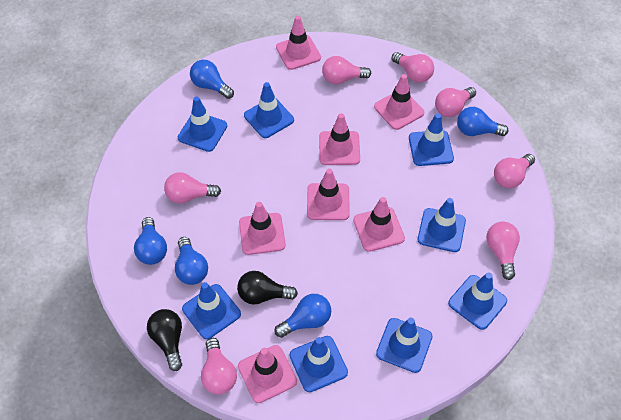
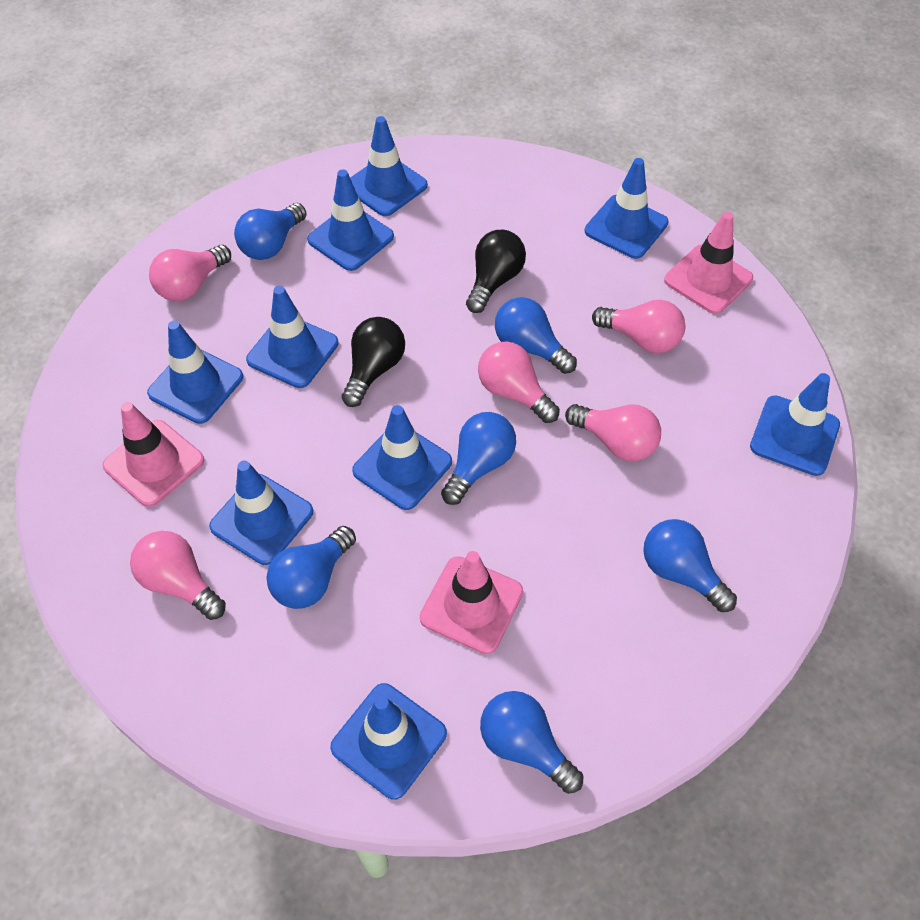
blue light bulb: [134,217,167,265] [175,237,208,285] [190,60,234,99] [274,294,331,338] [457,107,508,136] = 5 -> [234,203,307,260] [266,526,356,609] [441,412,516,505] [480,691,583,794] [495,297,577,374] [643,519,737,612] = 6
blue traffic cone: [178,97,227,152] [182,282,241,339] [244,82,294,138] [290,336,348,392] [376,318,433,373] [409,113,454,166] [418,198,466,252] [448,272,507,330] = 8 -> [147,321,243,424] [209,460,313,565] [246,286,338,388] [307,169,394,271] [330,683,447,800] [350,116,428,216] [352,405,452,510] [585,158,669,259] [750,373,840,476] = 9
pink light bulb: [164,172,221,203] [201,338,237,394] [322,56,371,84] [392,52,434,83] [435,87,476,117] [486,222,520,280] [494,154,535,188] = 7 -> [130,531,226,620] [149,245,231,301] [478,341,560,423] [565,404,661,461] [592,300,685,353] = 5
pink traffic cone: [238,345,297,403] [239,202,286,255] [276,16,321,70] [307,169,350,220] [319,113,360,165] [353,197,405,252] [374,74,424,130] = 7 -> [103,402,205,507] [420,551,523,654] [664,212,753,314] = 3

